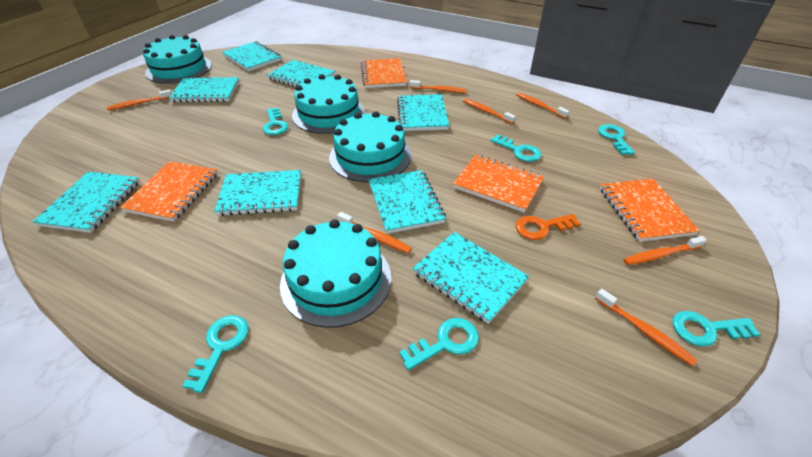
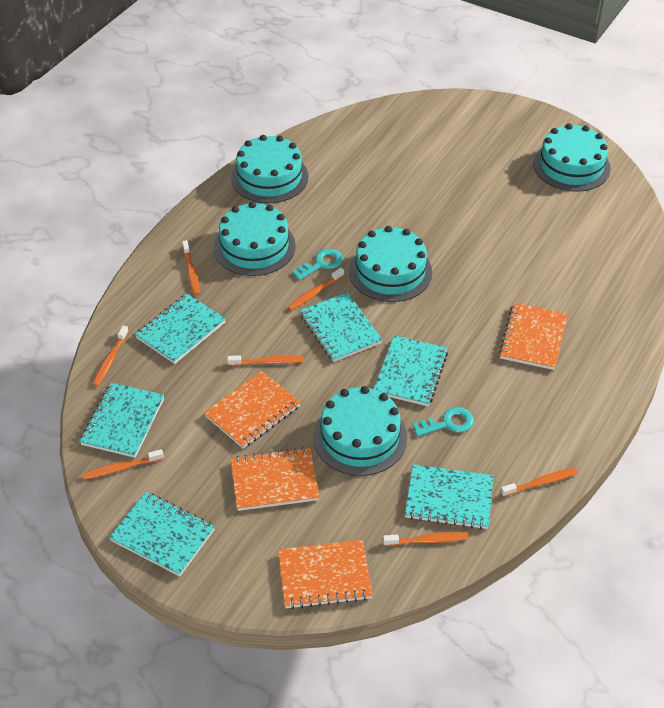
orange key: [516,214,581,240] = 1 -> none = 0
turquoise cake: [143,35,212,84] [280,219,391,328] [292,74,365,134] [329,111,411,182] = 4 -> [214,202,296,276] [231,135,308,203] [313,386,407,476] [349,226,432,302] [533,123,611,192] = 5
turquoise key: [182,315,249,393] [263,108,288,135] [399,318,479,370] [490,134,541,162] [598,124,635,155] [673,311,760,347] = 6 -> [292,249,343,280] [412,407,474,437] = 2
turquoise notebook: [32,172,140,233] [169,77,239,102] [214,170,301,216] [222,41,282,71] [267,60,335,87] [368,170,446,234] [397,94,449,131] [412,232,529,324] = 8 -> [80,383,164,458] [109,492,215,577] [135,294,226,364] [300,292,382,362] [374,335,448,406] [405,464,494,530] = 6

